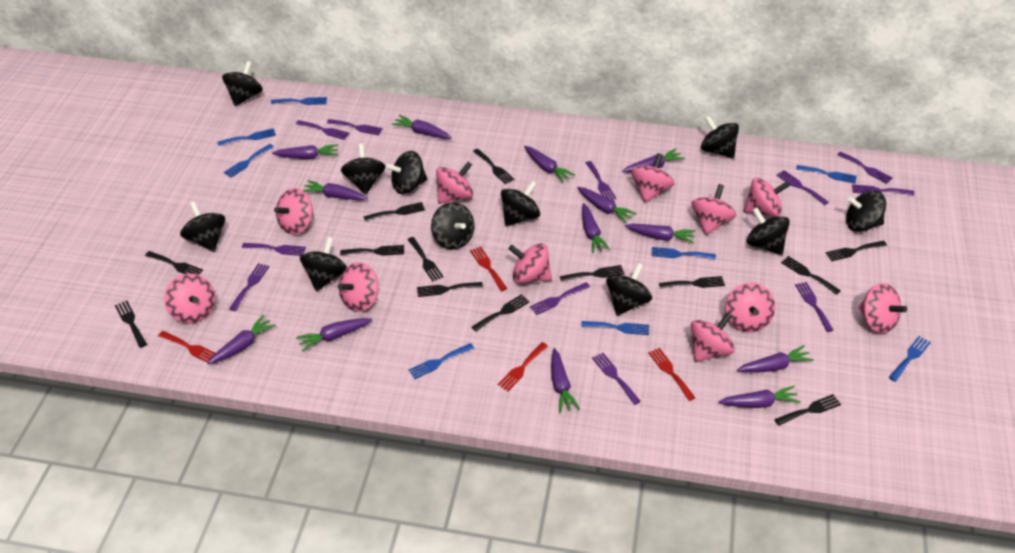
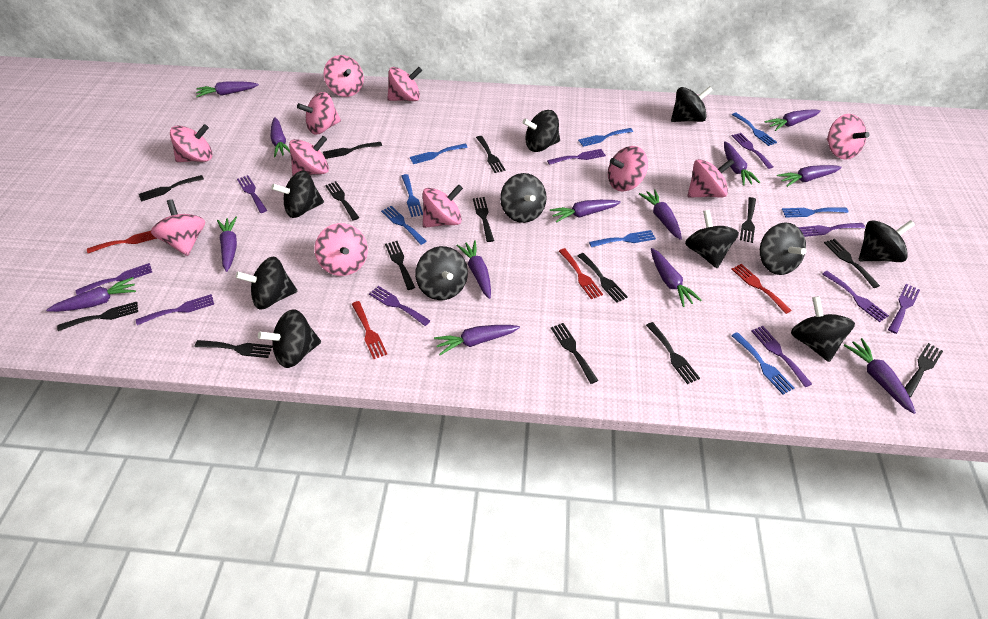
black fork: [115,301,147,348] [145,251,203,275] [340,245,404,256] [363,202,425,221] [407,237,443,282] [417,282,483,297] [471,294,530,332] [473,149,515,184] [560,265,625,282] [659,276,725,289] [774,394,841,426] [781,256,841,295] [826,241,887,261] = 13 -> [57,302,138,331] [139,175,204,202] [194,340,273,358] [323,142,382,159] [325,181,359,220] [385,241,415,290] [473,197,494,242] [476,136,505,173] [551,323,598,384] [578,253,628,303] [646,322,700,384] [740,197,756,243] [824,239,880,288] [905,343,943,398] = 14
purple fork: [229,263,269,311] [242,243,306,256] [296,120,350,140] [327,119,383,135] [530,282,590,315] [585,161,616,200] [592,353,641,405] [776,170,828,205] [795,282,833,332] [837,151,893,184] [852,184,914,195] = 11 -> [76,263,152,295] [136,294,214,325] [237,175,267,213] [369,286,430,326] [547,149,606,165] [732,133,774,169] [751,326,812,387] [798,223,865,237] [822,271,889,322] [888,284,920,334] = 10

